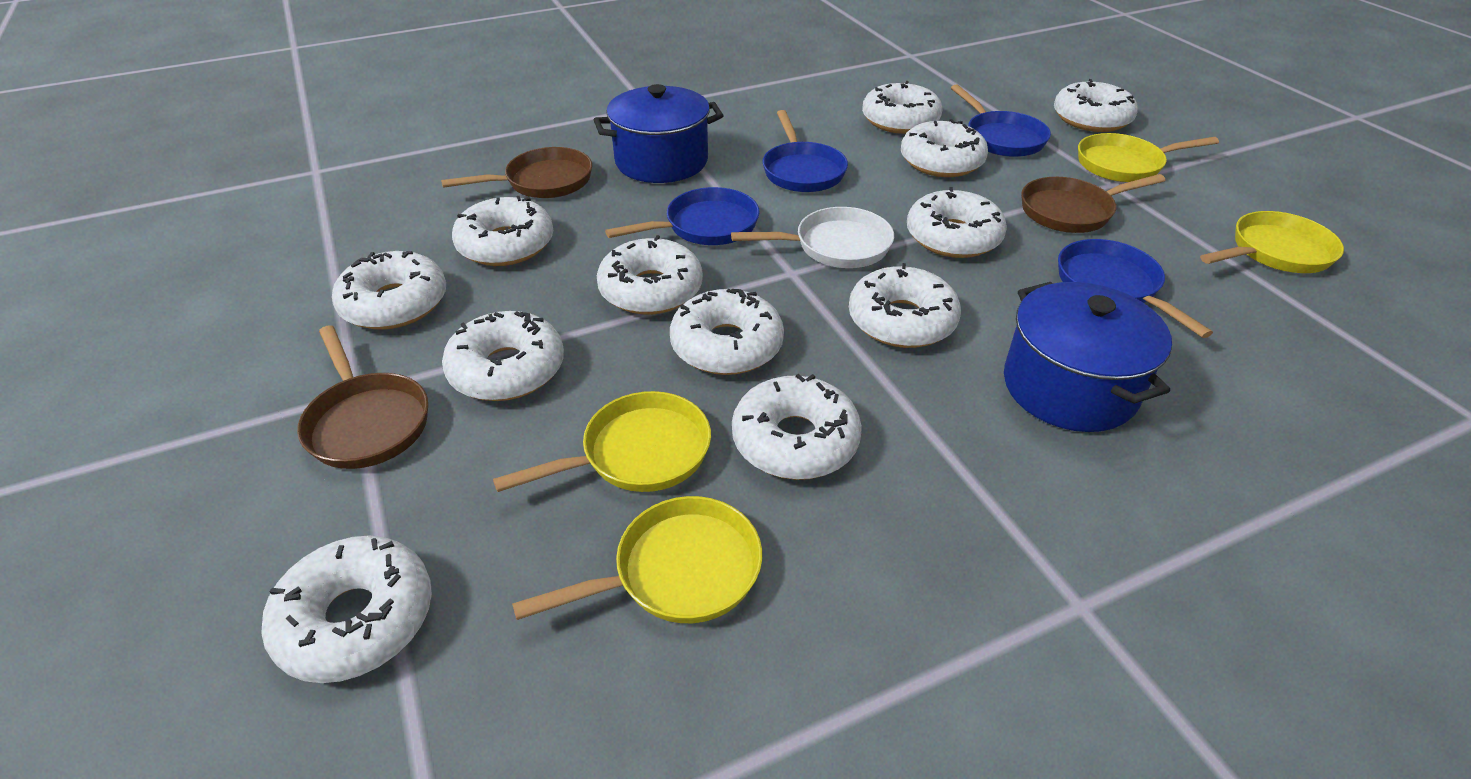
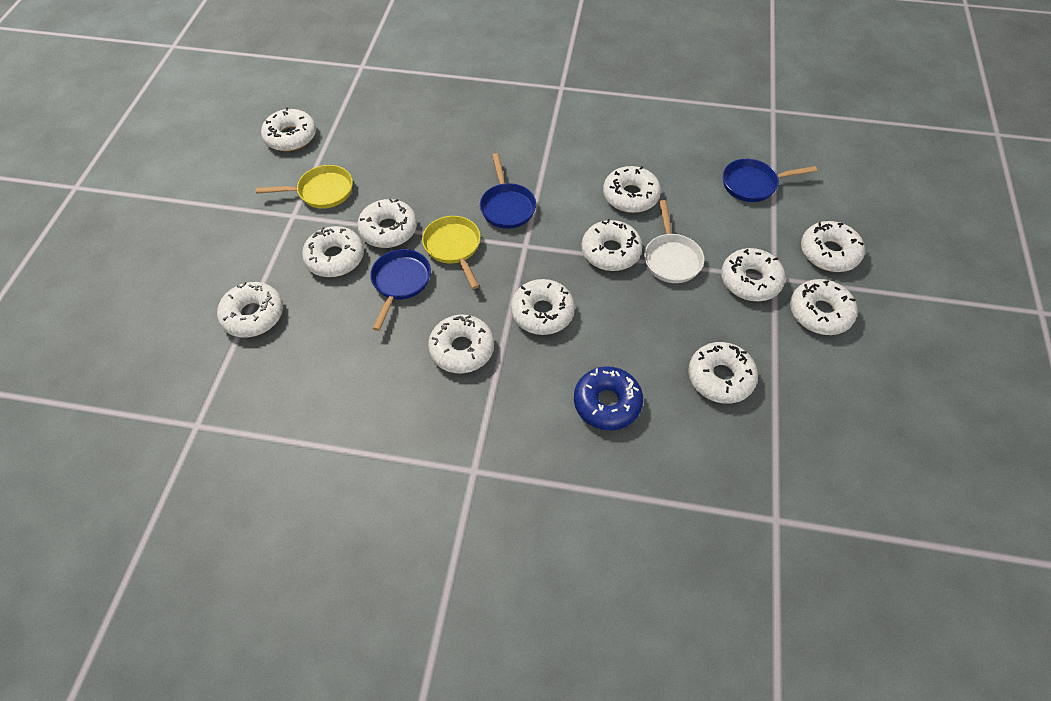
blue donut: none = 0 -> [574,366,643,430] = 1
blue pan: [605,187,760,245] [762,110,848,192] [951,84,1051,157] [1058,239,1213,338] = 4 -> [370,249,431,331] [480,153,536,229] [723,159,817,202] = 3
blue pot: [594,84,724,183] [1004,282,1172,432] = 2 -> none = 0
brown pan: [297,325,428,469] [441,147,592,198] [1021,174,1165,233] = 3 -> none = 0
yellow pan: [493,391,711,492] [512,496,762,623] [1078,133,1219,182] [1200,211,1344,273] = 4 -> [256,165,353,209] [422,216,481,289] = 2

